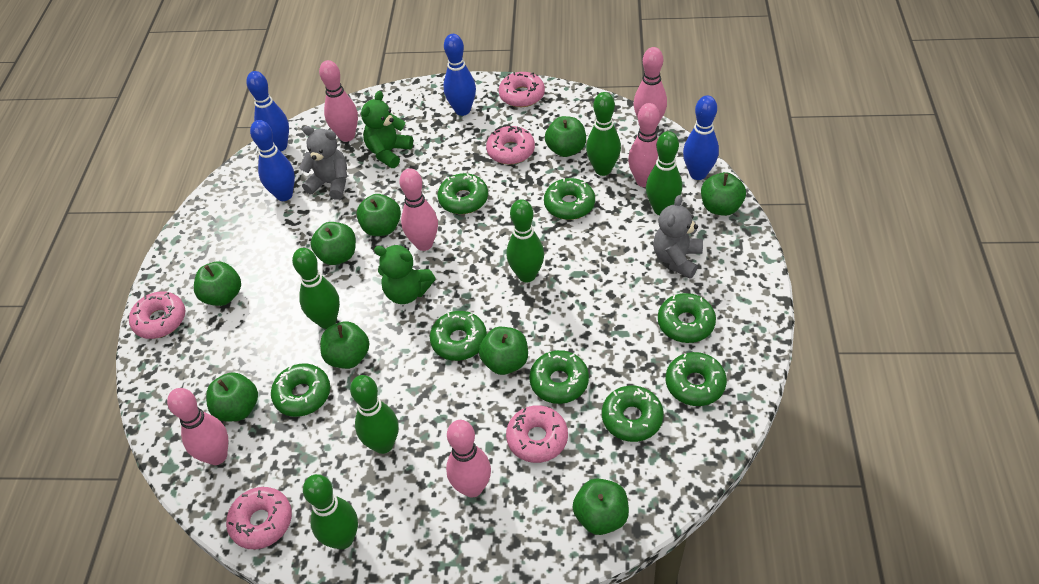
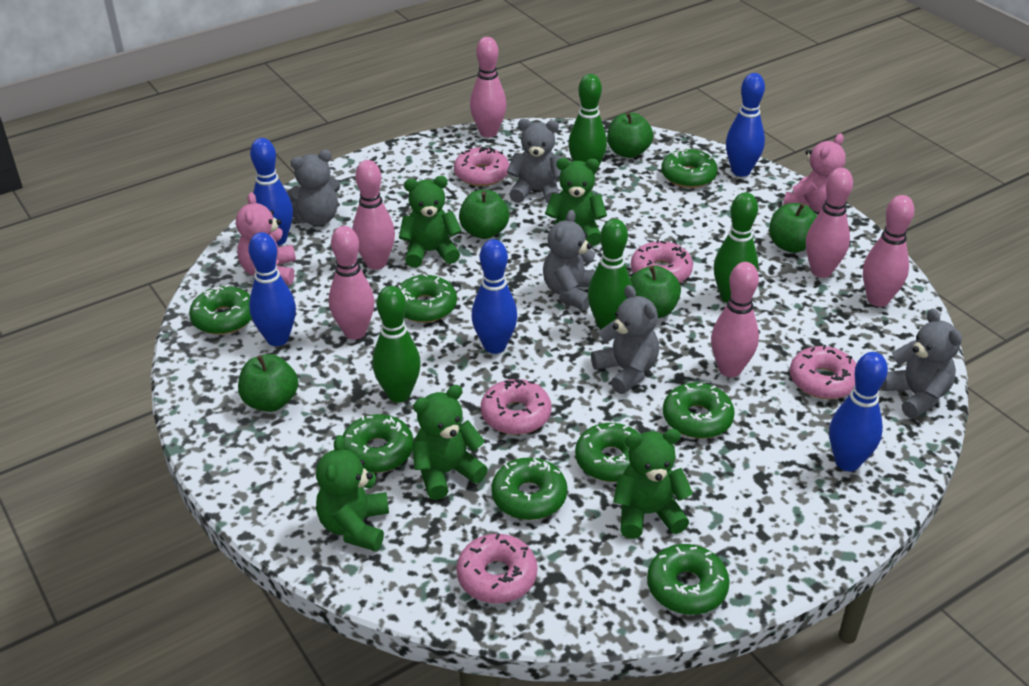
blue bowling pin: [246,71,289,152] [250,120,295,201] [443,34,476,116] [683,95,719,180] = 4 -> [249,232,296,346] [250,138,293,246] [472,239,518,354] [726,73,765,177] [829,352,888,471] = 5
green apple: [194,262,241,306] [206,372,258,421] [311,222,356,265] [320,321,370,369] [357,194,401,236] [479,327,528,375] [545,116,586,157] [572,478,629,535] [701,172,746,216] = 9 -> [238,354,298,412] [459,190,509,239] [607,112,653,158] [630,265,681,318] [769,203,817,253] = 5
green bowling pin: [292,248,340,329] [303,474,358,549] [350,375,399,454] [506,199,544,282] [586,92,621,176] [646,131,682,215] = 6 -> [372,286,421,402] [568,74,607,174] [588,219,632,329] [714,192,758,303] = 4
green teddy bear: [361,91,413,168] [374,245,436,304] = 2 -> [316,435,389,551] [399,176,462,268] [412,385,488,500] [545,158,607,246] [613,429,693,539] = 5
grey teddy bear: [299,126,347,200] [653,195,703,279] = 2 -> [286,150,340,226] [507,119,561,204] [543,210,595,311] [591,285,659,394] [881,309,962,419] = 5
pink teddy bear: none = 0 -> [236,192,296,285] [783,134,846,212] = 2

